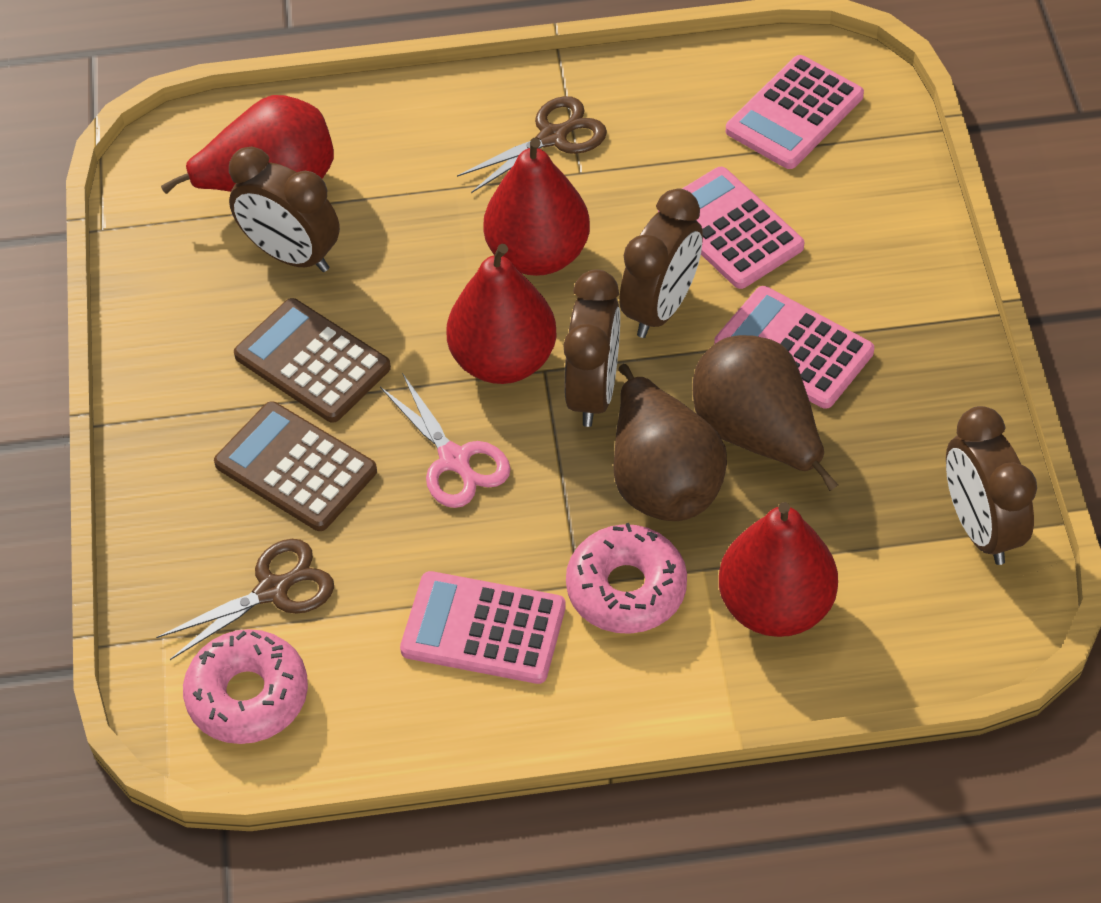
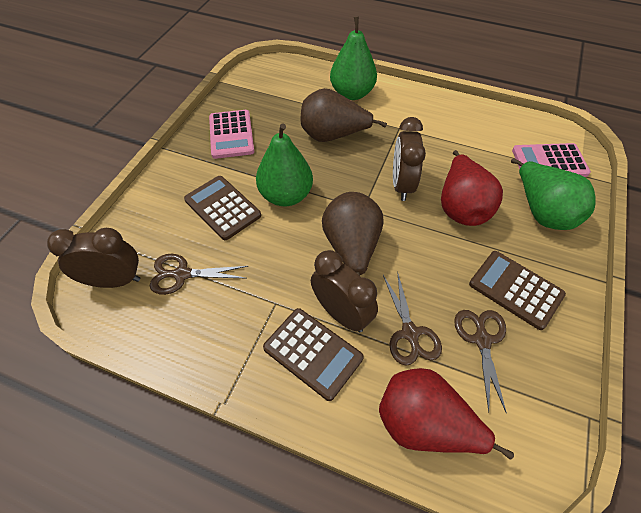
brown calculator: [214,401,377,531] [234,298,391,423] = 2 -> [184,176,261,240] [263,308,364,401] [469,251,566,330] = 3
brown clock: [229,147,340,272] [563,269,620,427] [619,189,703,338] [946,406,1037,565] = 4 -> [47,228,140,288] [311,250,378,332] [393,117,426,201] = 3
brown scissors: [156,539,334,660] [457,96,607,193] = 2 -> [150,254,248,295] [383,271,442,366] [454,310,507,414] = 3
green pear: none = 0 -> [256,123,313,207] [330,17,377,100] [511,158,596,230] = 3
pink calculator: [400,571,566,684] [658,167,804,289] [714,286,874,409] [726,55,864,169] = 4 -> [209,110,254,159] [512,143,591,177] = 2
pink donut: [183,629,308,744] [566,523,687,634] = 2 -> none = 0
pink scissors: [380,373,511,508] = 1 -> none = 0
red pear: [161,95,334,194] [447,244,556,384] [483,138,590,276] [719,502,838,637] = 4 -> [379,368,514,459] [441,150,503,226] = 2

